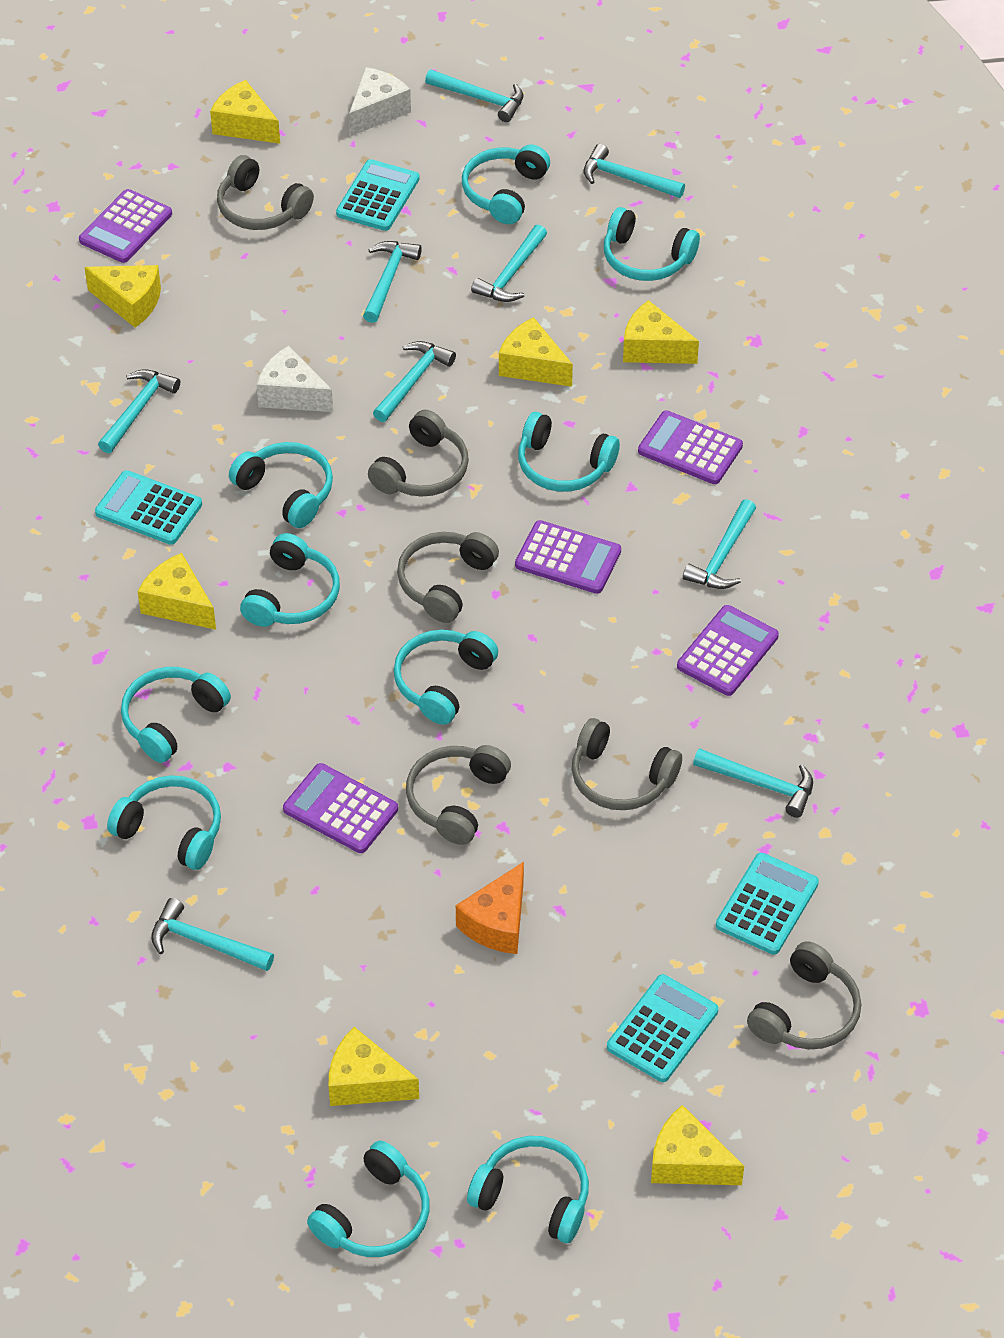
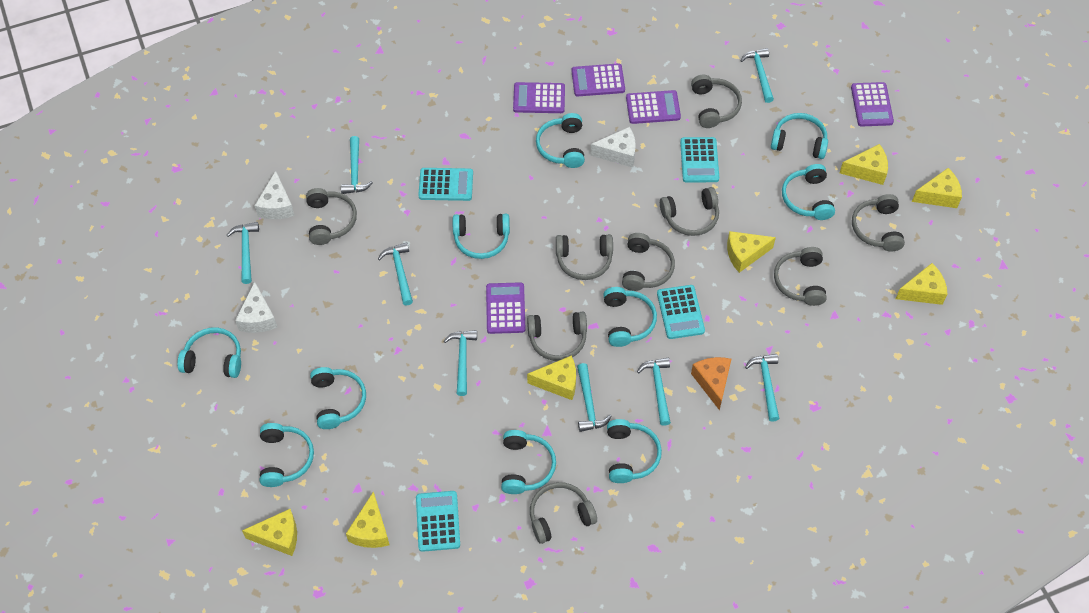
grey headphones: [217,155,314,230] [368,410,469,497] [397,532,499,623] [406,745,511,845] [572,718,682,810] [747,941,861,1049] = 6 -> [306,188,357,245] [527,312,587,361] [530,482,597,544] [556,234,613,280] [622,233,675,291] [660,187,719,236] [691,75,742,128] [774,247,827,306] [852,194,905,252] = 9
turquoise hammer: [98,369,180,453] [151,898,274,971] [363,241,422,323] [373,341,456,422] [425,70,523,122] [471,225,547,302] [583,144,685,198] [683,499,756,589] [693,748,813,818] = 9 -> [227,222,259,284] [341,136,373,194] [378,242,413,305] [444,330,477,396] [577,363,612,432] [637,358,671,426] [740,48,774,103] [745,354,779,422] = 8
white cheese: [257,346,333,412] [349,67,411,136] = 2 -> [235,282,277,333] [254,171,295,219] [590,127,636,168] = 3

